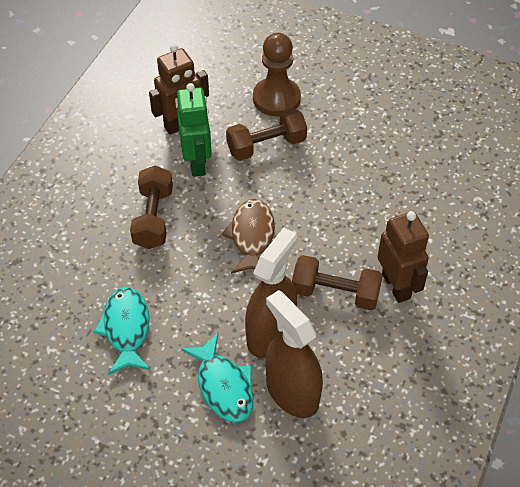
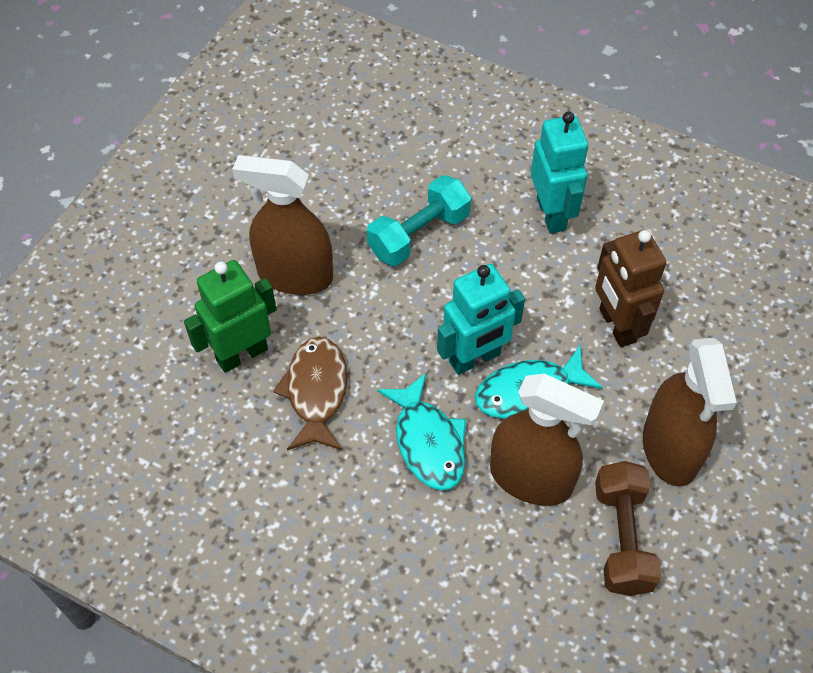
brown dumbbell: [130,165,173,249] [226,108,307,161] [292,255,383,310] = 3 -> [595,461,661,596] = 1
brown pawn: [253,33,301,116] = 1 -> none = 0
brown robot: [149,44,209,135] [377,211,429,303] = 2 -> [595,230,666,347] = 1
brown spray bottle: [245,228,297,358] [265,290,323,418] = 2 -> [232,155,333,295] [490,374,604,506] [643,338,737,486] = 3
turquoise dumbbell: none = 0 -> [367,175,471,266] = 1
turquoise robot: none = 0 -> [437,264,525,375] [531,112,588,233] = 2

